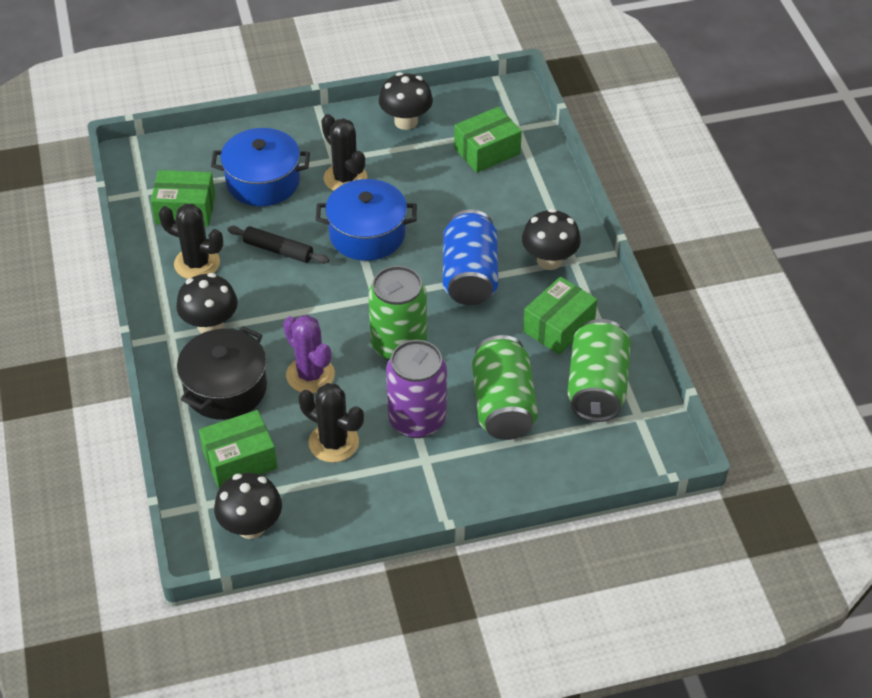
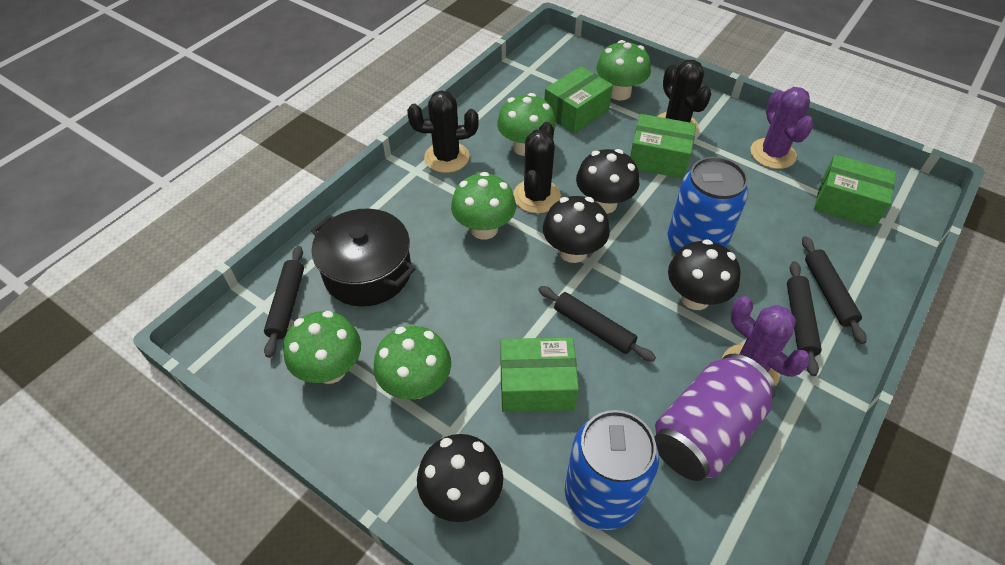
black rolling pin: [227,226,329,264] = 1 -> [264,246,304,358] [538,286,656,362] [787,261,822,376] [802,236,867,344] = 4
blue can: [443,210,498,305] = 1 -> [565,410,659,530] [667,157,748,254] = 2
blue pot: [211,128,310,206] [316,179,417,261] = 2 -> none = 0
green can: [368,266,427,361] [472,335,538,440] [567,319,631,422] = 3 -> none = 0
green mushroom: none = 0 -> [283,311,361,384] [374,326,451,399] [451,172,516,239] [497,93,556,156] [596,40,651,100] = 5
purple cactus: [283,315,335,393] = 1 -> [722,296,810,386] [751,87,814,169] = 2

